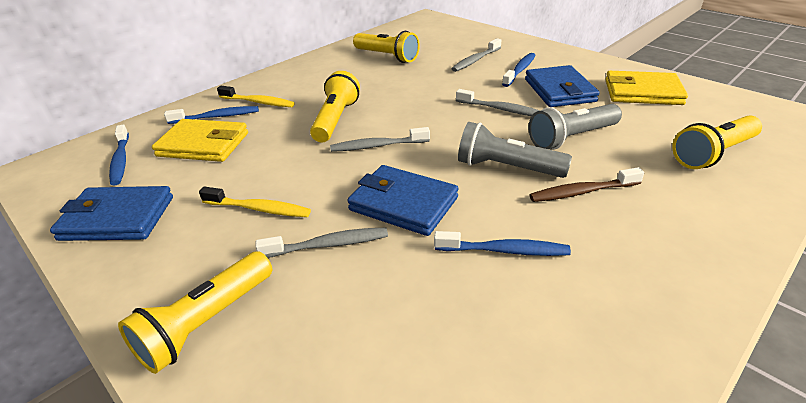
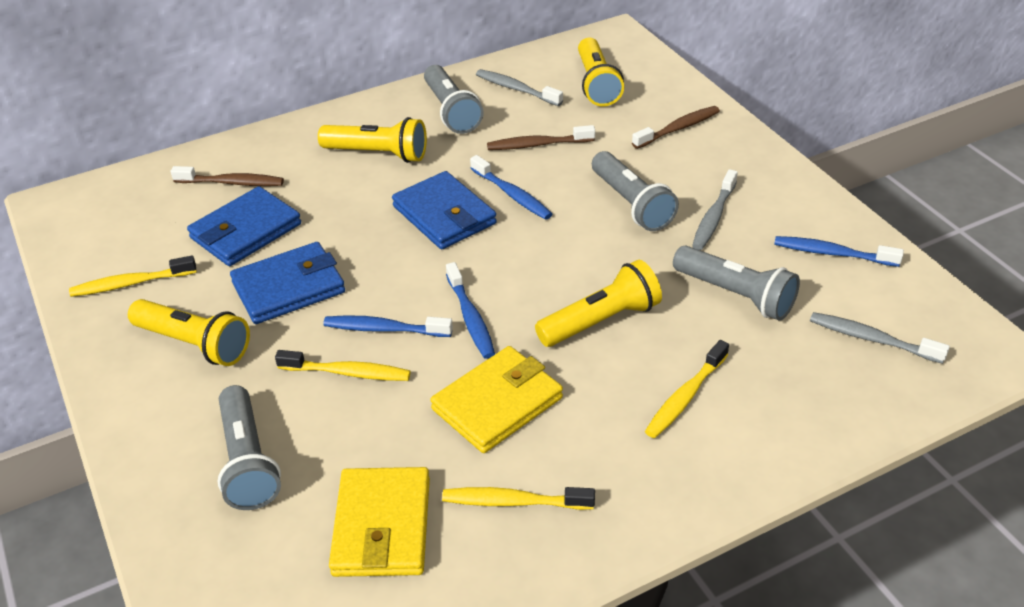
brown toothbrush: [530,167,644,202] = 1 -> [171,166,284,186] [487,125,595,150] [632,106,720,149] = 3
grey flashlight: [458,122,572,178] [528,104,622,150] = 2 -> [217,385,281,510] [424,65,484,134] [592,151,679,231] [673,246,800,321] = 4
grey toothbrush: [255,228,388,258] [330,127,430,152] [451,38,501,72] [456,89,540,116] = 4 -> [476,69,563,106] [692,169,738,250] [810,312,950,364] = 3
yellow toothbrush: [199,187,311,217] [217,86,295,107] = 2 -> [69,256,197,297] [275,350,411,381] [442,487,595,510] [645,340,729,438] = 4

